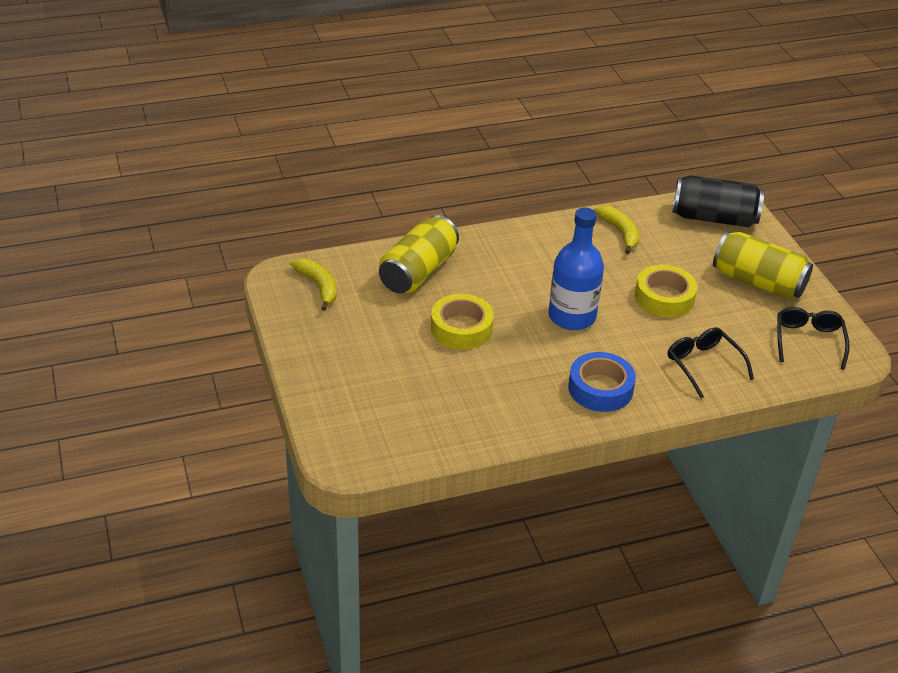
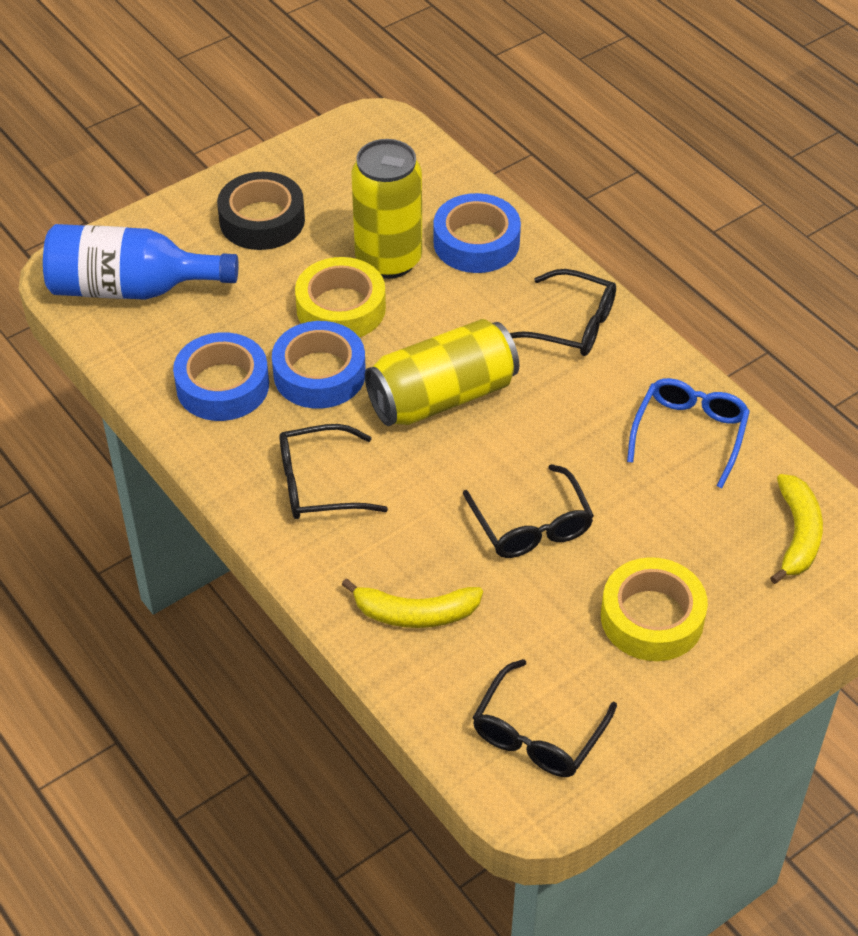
black can: [672,175,764,227] = 1 -> none = 0
black glasses: [668,327,754,398] [777,307,850,370] = 2 -> [279,424,388,519] [463,464,594,558] [473,659,617,777] [510,269,616,356] = 4
black tape: none = 0 -> [217,172,305,250] = 1
blue glasses: none = 0 -> [627,378,750,488] = 1
blue tape: [568,352,636,412] = 1 -> [173,332,269,421] [272,321,366,409] [434,193,521,273] = 3

